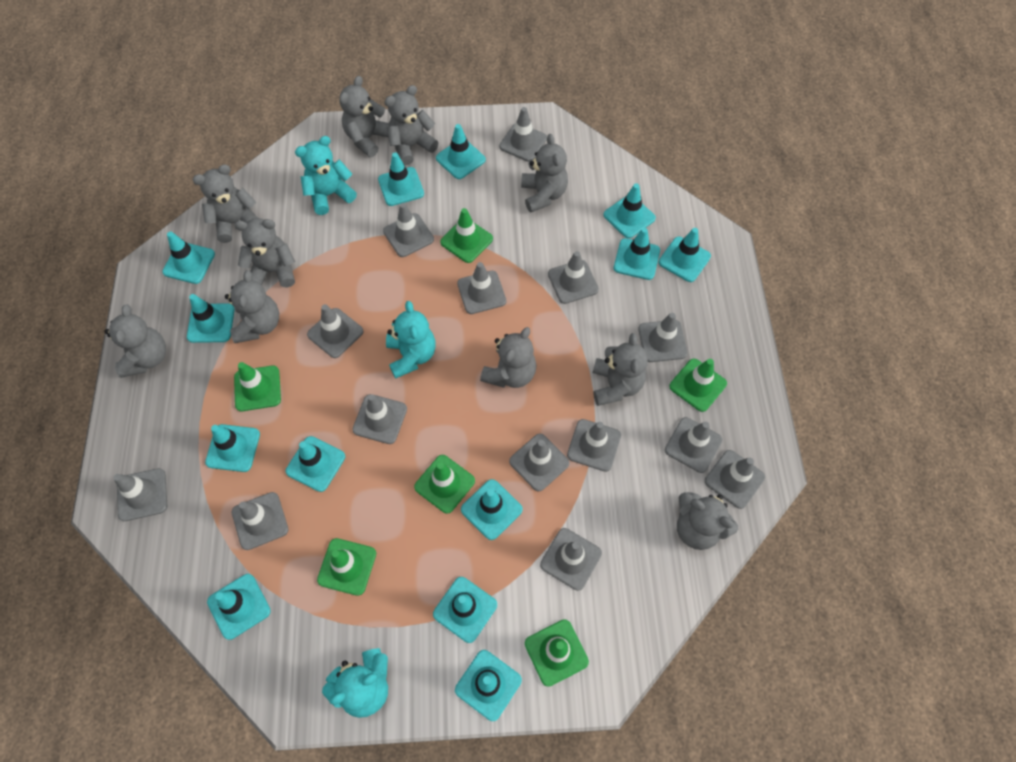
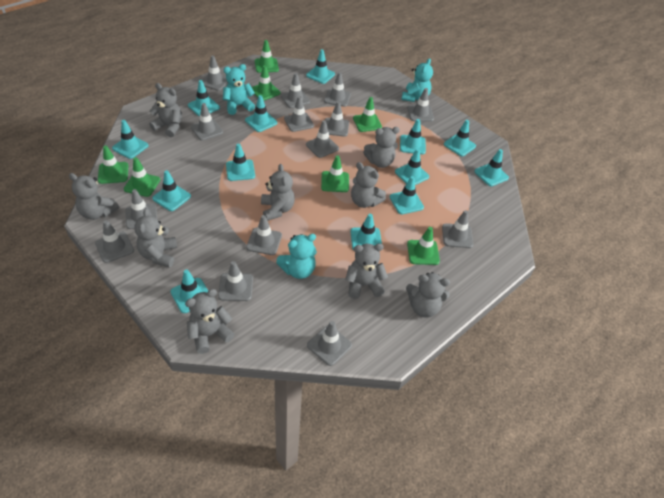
green traffic cone: [234,362,281,411] [317,538,376,596] [414,455,475,514] [440,208,493,263] [525,619,589,687] [669,359,727,412] = 6 -> [98,146,128,184] [124,157,160,197] [252,65,280,100] [255,40,279,73] [321,156,349,192] [353,97,382,132] [407,227,440,265] = 7
grey teddy bear: [104,304,166,378] [193,164,258,243] [225,270,279,343] [234,218,295,287] [339,76,389,157] [384,85,439,165] [480,327,537,388] [521,134,568,212] [593,333,648,406] [677,492,738,550] = 10 -> [69,173,119,220] [134,208,177,268] [149,83,182,137] [185,289,234,354] [261,164,295,221] [345,244,388,299] [351,162,386,208] [363,127,400,168] [406,272,450,318] = 9

